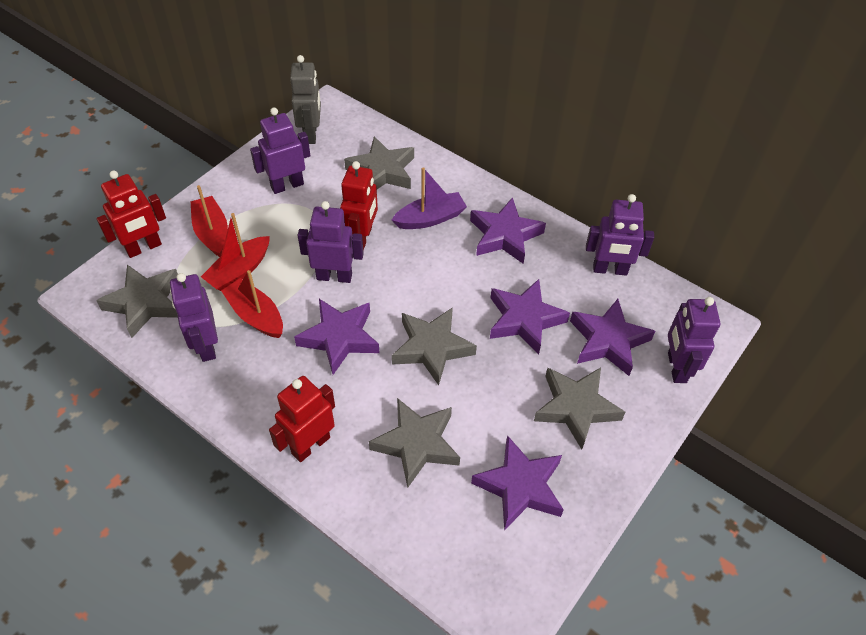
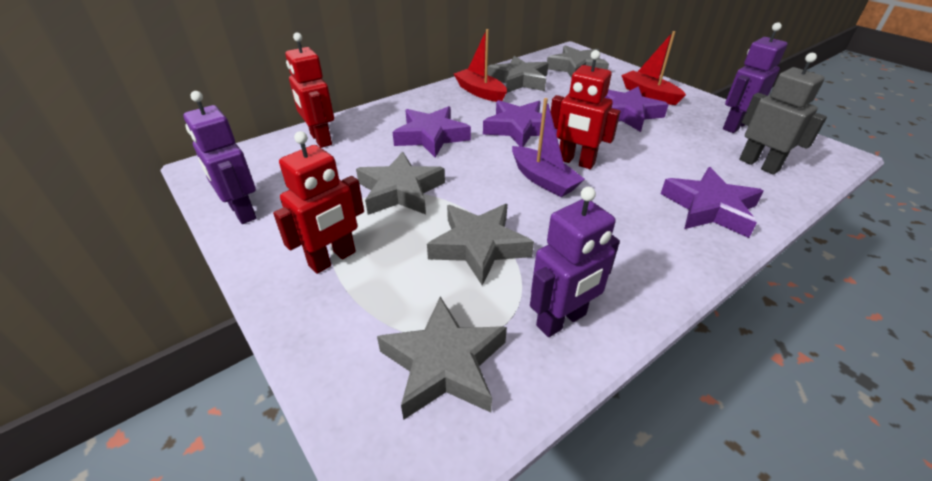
purple robot: [170,273,218,362] [250,108,311,194] [298,201,364,283] [586,194,654,276] [668,297,720,383] = 5 -> [183,91,257,224] [530,187,620,337] [723,22,788,133] = 3
purple star: [294,299,379,375] [470,197,546,264] [471,435,564,531] [490,279,570,354] [570,299,655,376] = 5 -> [393,106,471,158] [483,100,557,147] [605,86,669,132] [661,167,764,238] = 4
red boat: [190,185,228,257] [201,213,270,291] [221,270,283,338] = 3 -> [454,29,507,102] [621,31,686,105] = 2

